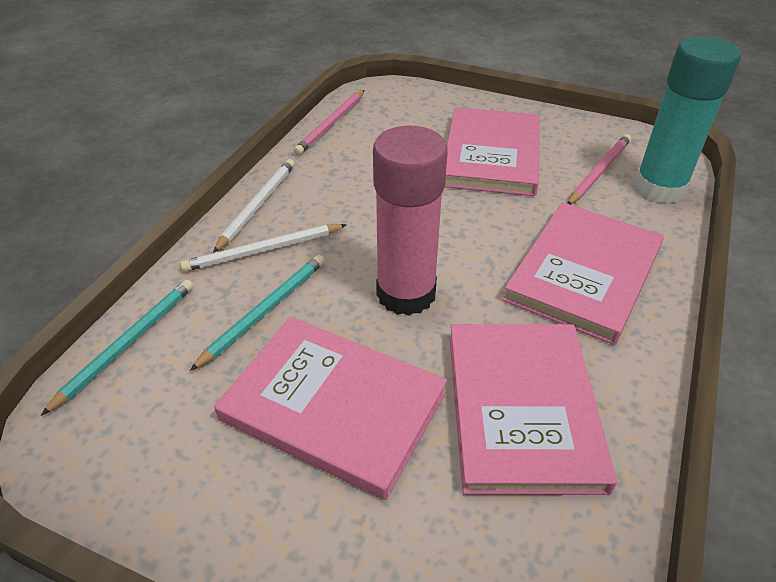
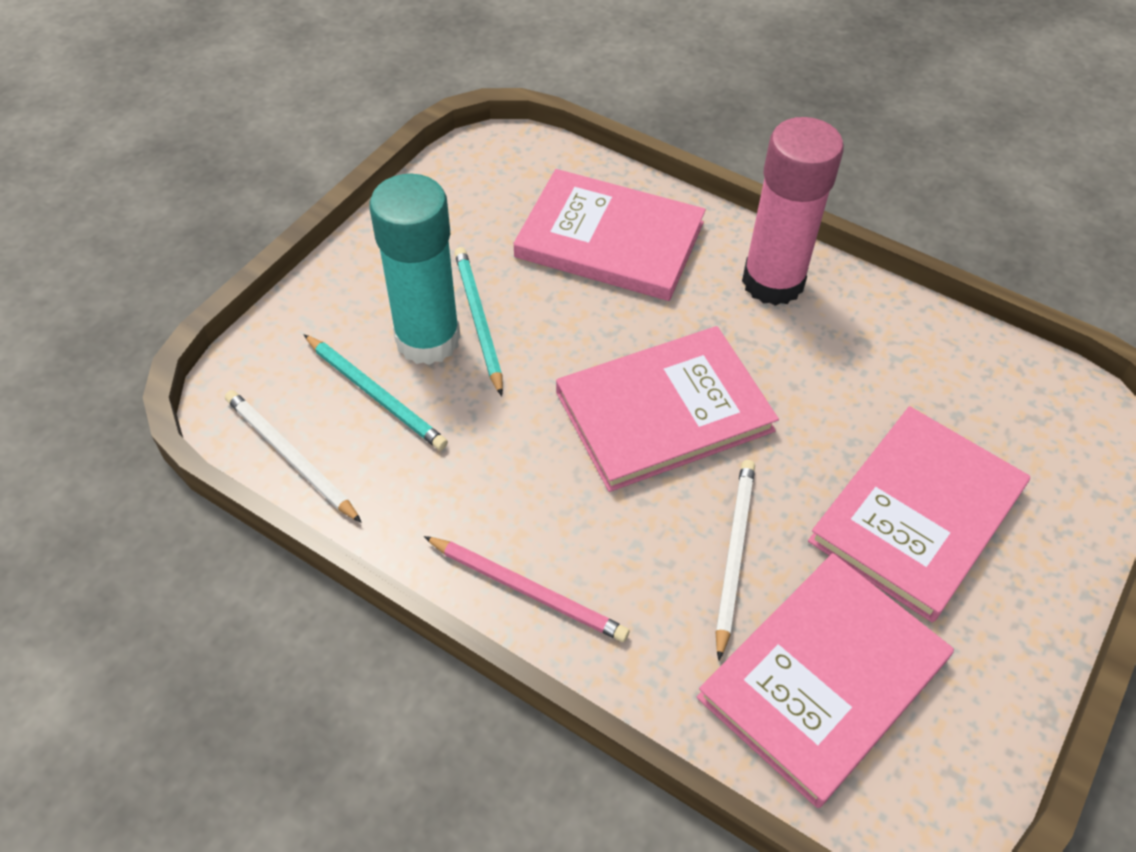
pink pencil: [294,90,364,155] [567,134,631,205] = 2 -> [423,536,629,642] = 1

